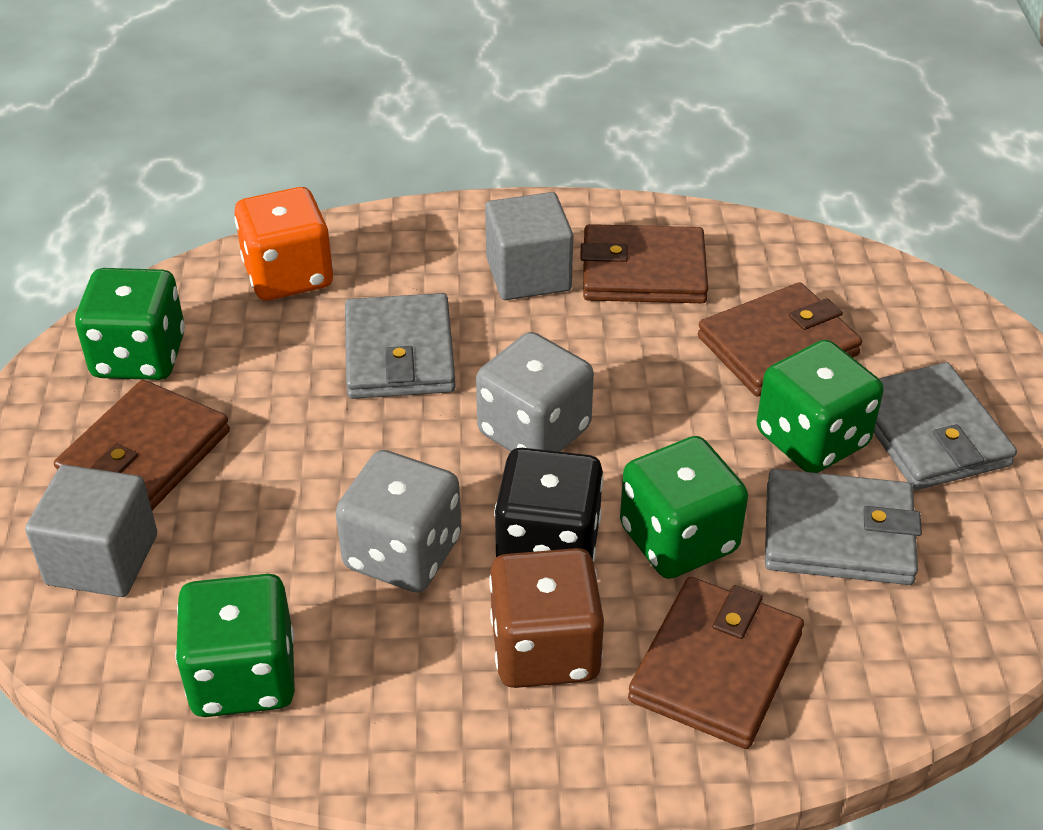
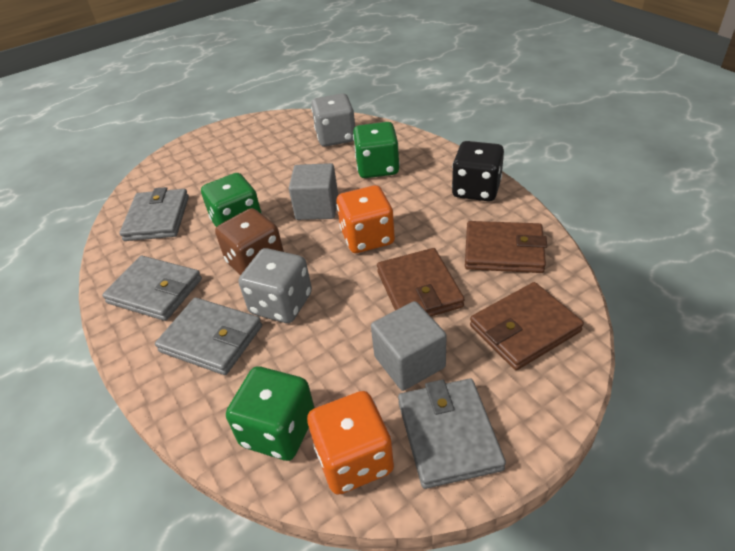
brown wallet: [54,380,230,510] [580,224,708,303] [628,577,804,749] [698,282,862,396] = 4 -> [377,248,465,316] [465,221,547,273] [470,282,584,370] = 3
green dice: [75,268,185,380] [175,574,295,717] [620,436,748,579] [757,340,884,473] = 4 -> [201,173,262,227] [226,366,315,461] [353,122,400,178] = 3
grey wallet: [345,293,456,399] [765,469,922,585] [874,362,1017,490] = 3 -> [102,256,202,321] [119,187,189,241] [155,298,262,375] [398,378,506,489] = 4
orange dice: [234,187,333,300] = 1 -> [307,391,394,495] [336,185,395,253] = 2

